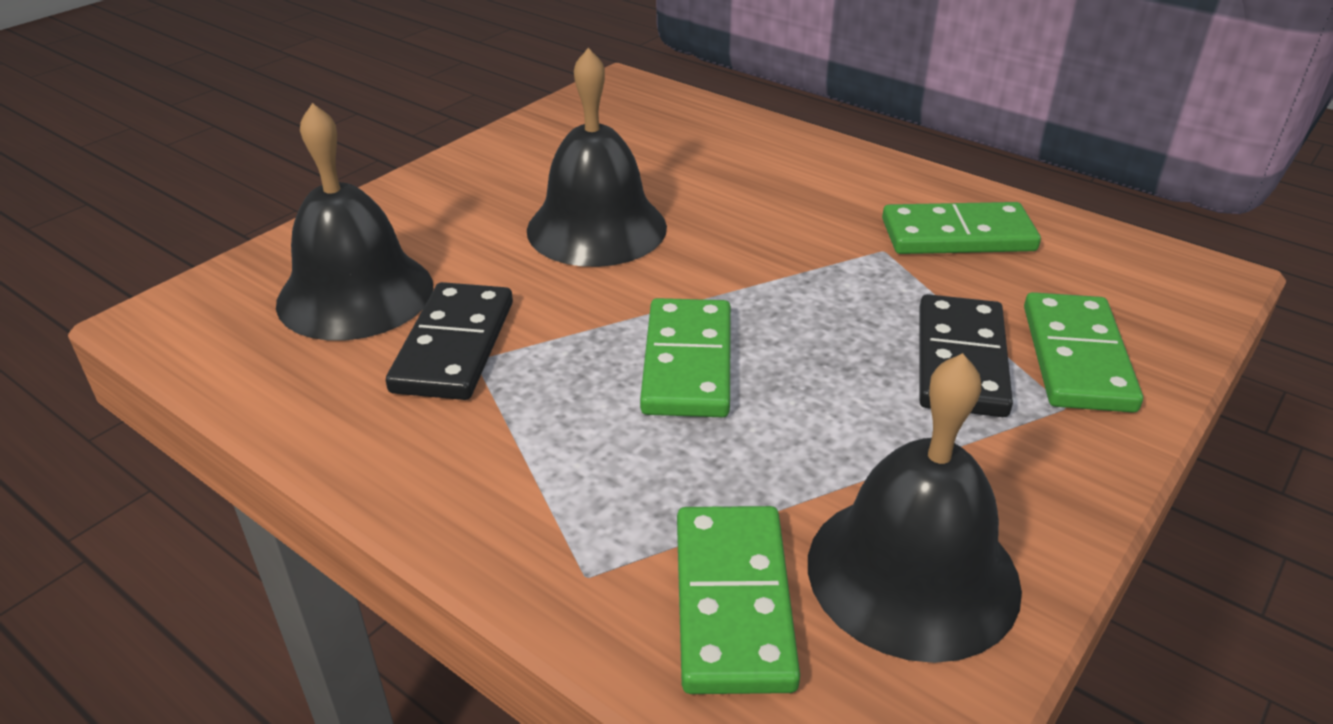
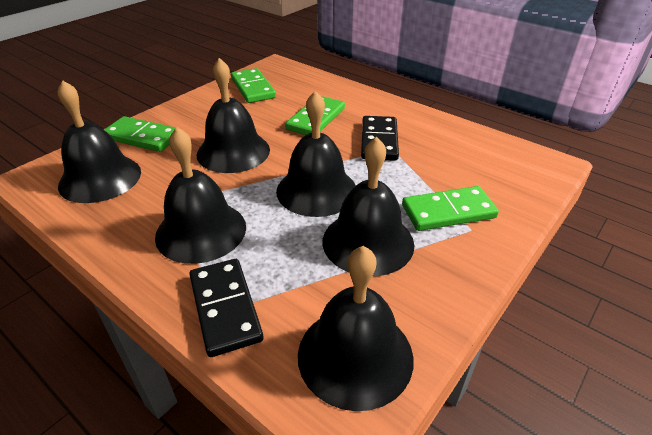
black bell: [276,103,434,341] [527,48,667,267] [808,353,1022,663] = 3 -> [58,80,141,203] [155,127,246,264] [196,58,270,173] [276,91,356,217] [298,246,414,411] [323,137,414,276] = 6

